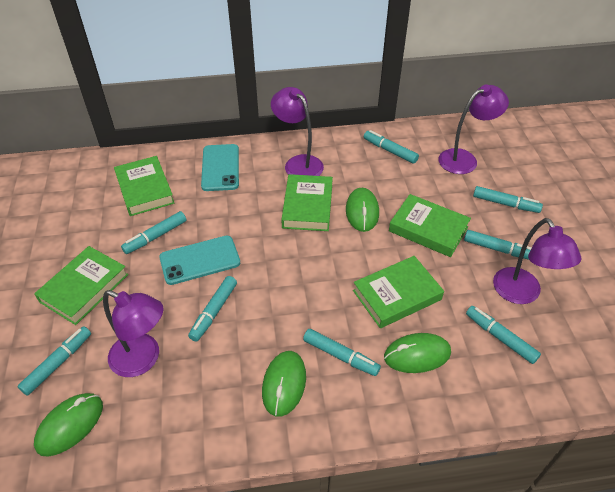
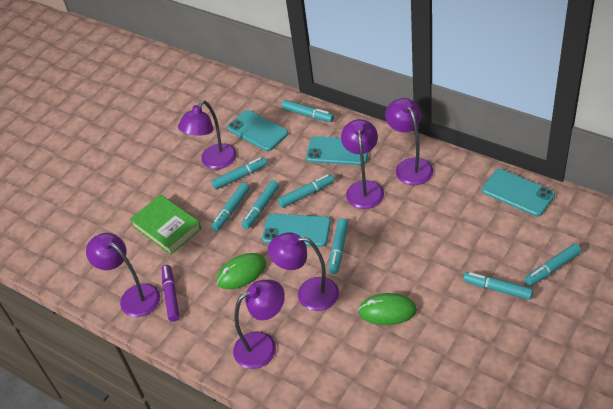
green book: [34,246,128,325] [114,156,175,216] [281,174,333,231] [353,256,444,328] [389,194,471,257] = 5 -> [130,195,202,255] = 1
green mouse: [34,393,103,457] [262,351,306,417] [346,188,379,232] [384,333,451,373] = 4 -> [217,253,266,289] [358,293,417,325] = 2
purple lamp: [103,290,164,377] [271,87,324,176] [438,84,509,174] [493,218,582,304] = 4 -> [86,233,160,317] [178,100,237,169] [233,280,285,369] [268,232,339,311] [341,119,384,209] [385,98,433,185] = 6
purple marker: none = 0 -> [162,265,180,322] = 1
turquoise phone: [159,236,240,285] [201,144,239,191] = 2 -> [227,110,288,151] [262,214,331,247] [306,136,369,165] [482,169,555,216] = 4

